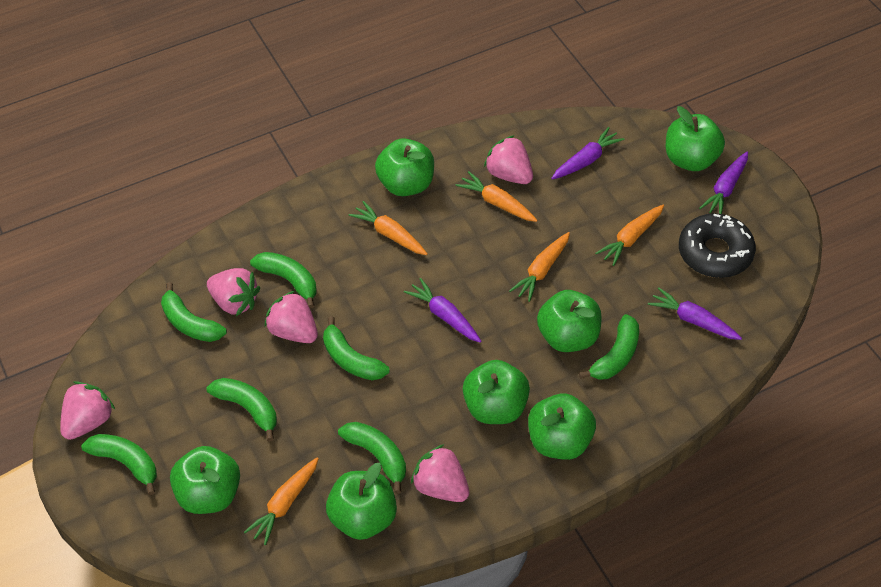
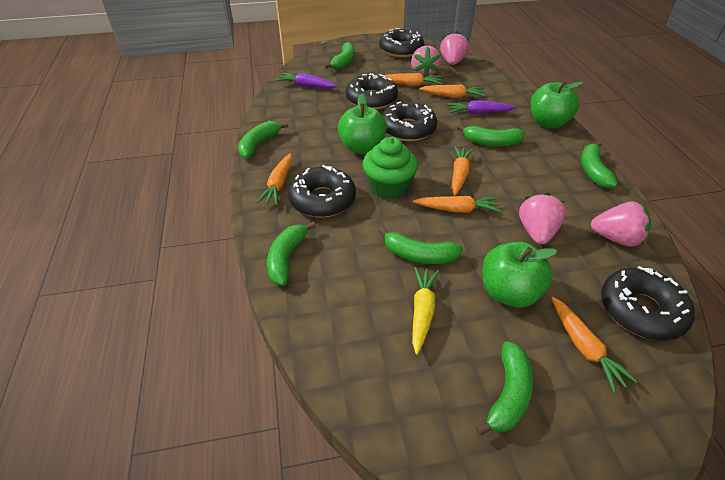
black donut: [679,213,756,278] = 1 -> [288,165,356,218] [346,73,398,110] [379,28,424,58] [382,101,437,141] [601,266,695,341] = 5
green apple: [170,446,240,514] [326,463,397,540] [375,138,434,196] [463,360,530,424] [528,393,596,460] [537,290,602,352] [666,106,725,171] = 7 -> [338,93,387,154] [483,242,558,308] [531,81,583,128] = 3
green cupcake: none = 0 -> [363,137,418,199] = 1
orange carrot: [244,457,319,545] [349,201,427,255] [456,171,538,222] [509,232,570,302] [595,205,664,266] = 5 -> [257,153,292,205] [384,73,442,86] [413,196,501,213] [419,85,485,98] [452,146,474,196] [551,297,638,393] = 6
pink strawberry: [60,381,115,440] [207,268,260,316] [264,291,318,343] [411,444,469,502] [484,135,533,184] = 5 -> [411,45,441,77] [440,31,469,65] [519,192,566,245] [591,202,651,247] = 4
purple carrot: [404,278,481,343] [551,127,624,180] [648,287,742,340] [699,152,748,214] = 4 -> [276,73,338,88] [447,100,516,115] = 2
yellow carrot: none = 0 -> [412,267,439,355] = 1

